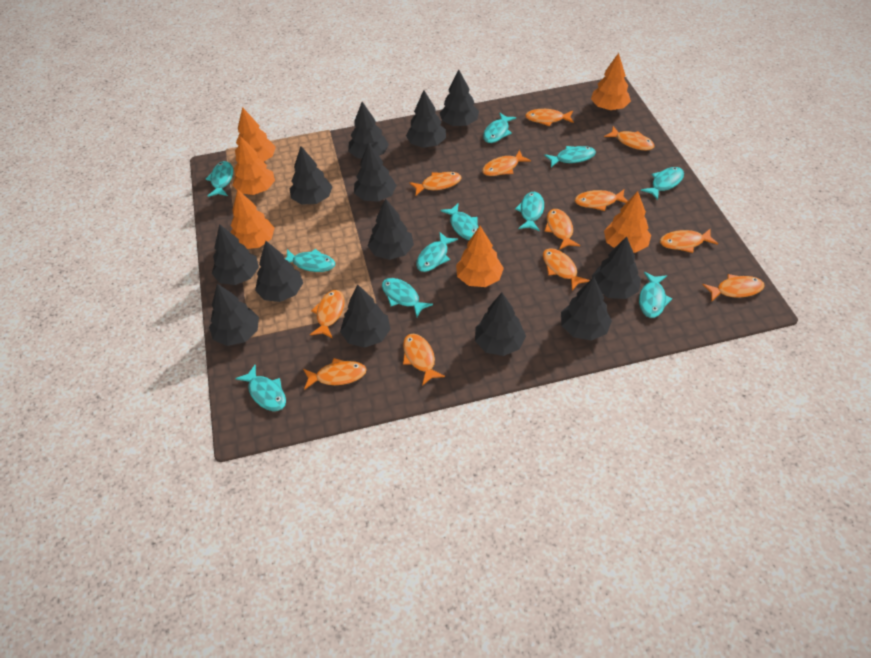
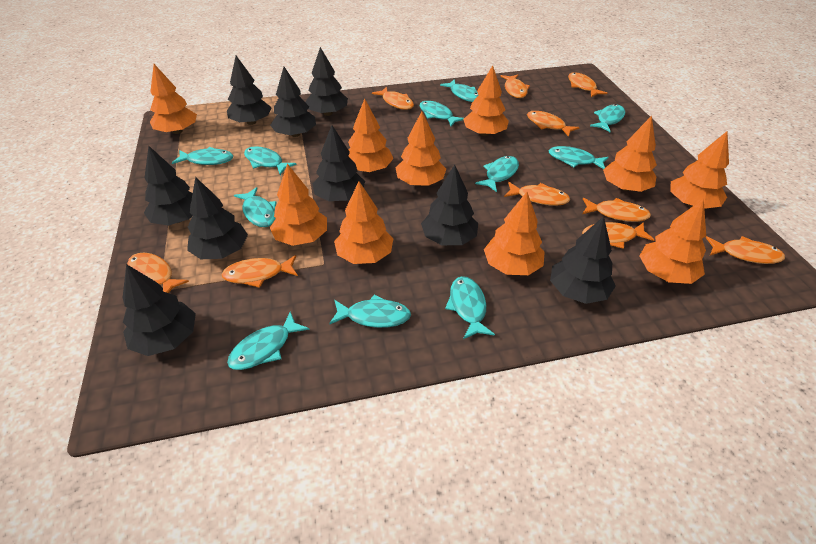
black tree: [209,284,259,346] [212,224,259,285] [255,241,303,302] [290,146,333,205] [340,285,391,348] [348,102,389,159] [354,143,397,202] [368,198,414,260] [406,90,446,148] [440,69,479,126] [475,293,526,356] [561,277,612,341] [592,236,641,299] = 13 -> [123,264,196,356] [144,146,193,226] [187,177,248,259] [227,56,272,125] [270,67,316,137] [305,47,348,116] [312,125,365,201] [421,165,478,245] [550,216,616,304] = 9
orange fish: [303,358,367,390] [310,290,344,338] [403,334,445,386] [409,172,461,195] [482,150,531,176] [525,109,574,126] [543,248,590,290] [545,209,580,250] [575,190,628,211] [604,126,655,150] [660,228,718,253] [702,274,765,302] = 12 -> [127,253,189,293] [222,255,298,288] [372,87,414,110] [500,75,530,98] [504,182,570,206] [527,111,580,137] [568,72,607,97] [582,198,651,222] [582,222,654,249] [706,236,785,264] = 10
orange tree: [230,190,275,249] [233,137,275,195] [235,107,276,162] [456,226,504,287] [591,53,631,110] [604,191,651,253] = 6 -> [150,64,197,134] [270,164,327,246] [334,182,394,264] [348,99,393,172] [396,111,446,186] [463,65,509,136] [484,192,545,275] [603,116,657,192] [640,199,706,284] [670,131,729,209] = 10

